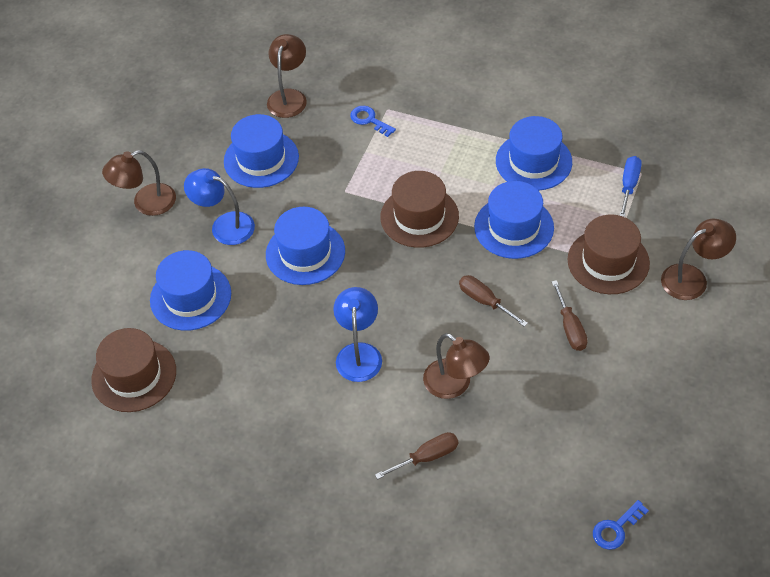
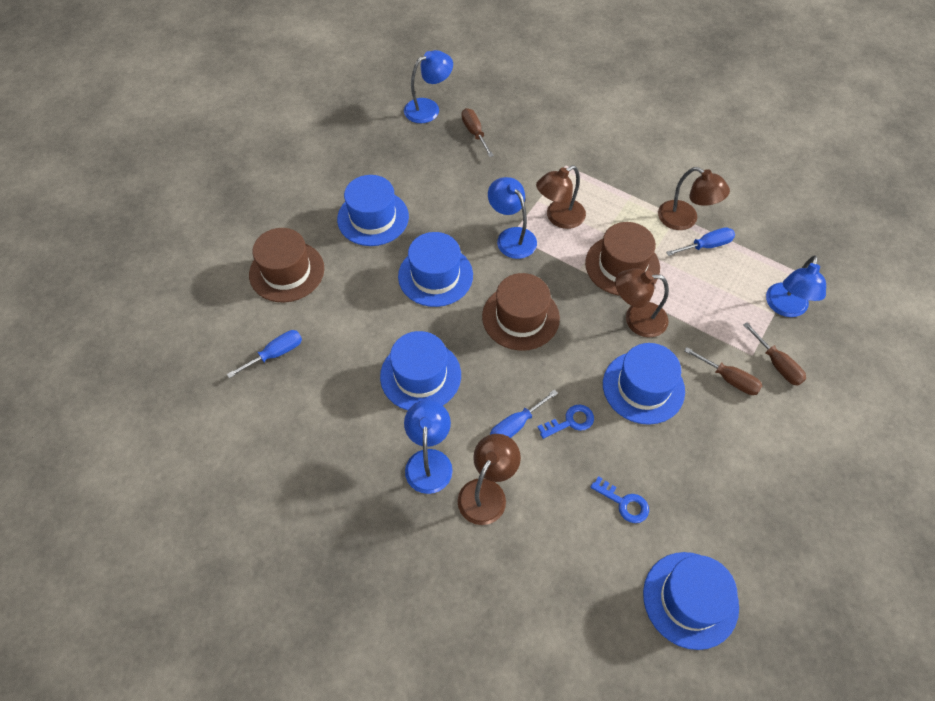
blue lamp: [184,168,255,245] [333,287,382,382] = 2 -> [404,50,453,123] [404,400,453,494] [488,177,537,259] [766,256,826,317] = 4
blue screwdriver: [619,156,642,217] = 1 -> [227,330,302,378] [490,389,558,438] [666,227,735,256] = 3

